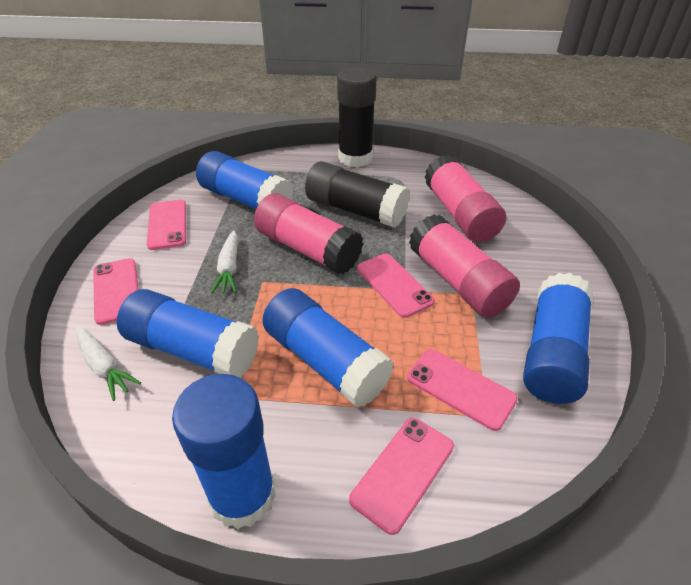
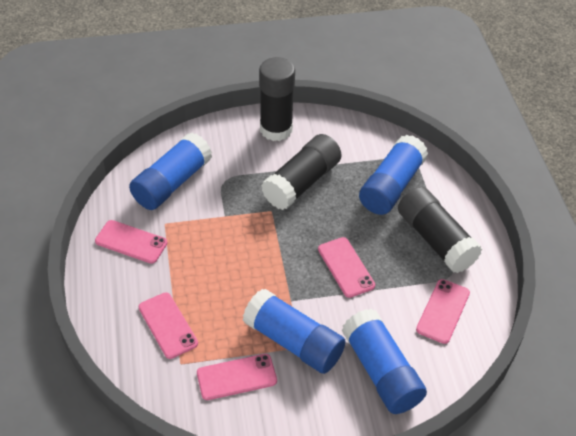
black glue stick: [305,161,410,228] [337,67,377,167] = 2 -> [259,57,295,141] [261,134,342,210] [398,187,482,273] = 3
blue glue stick: [117,289,259,378] [172,374,276,529] [196,151,294,209] [262,288,394,408] [523,273,593,404] = 5 -> [129,132,212,210] [243,289,346,374] [342,309,427,414] [359,135,428,215] = 4
pink glue stick: [254,193,363,275] [409,214,520,318] [424,155,506,242] = 3 -> none = 0
white carrot: [76,326,141,401] [211,230,238,294] = 2 -> none = 0

